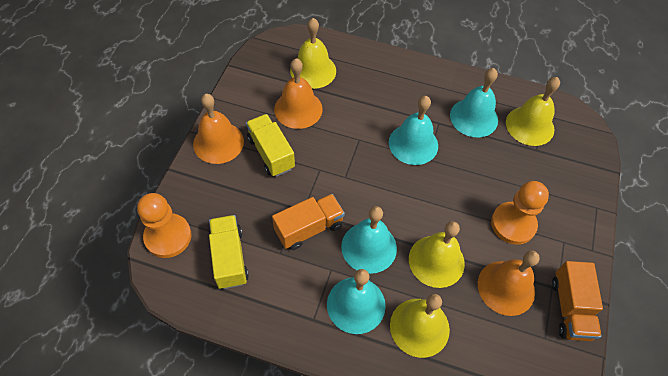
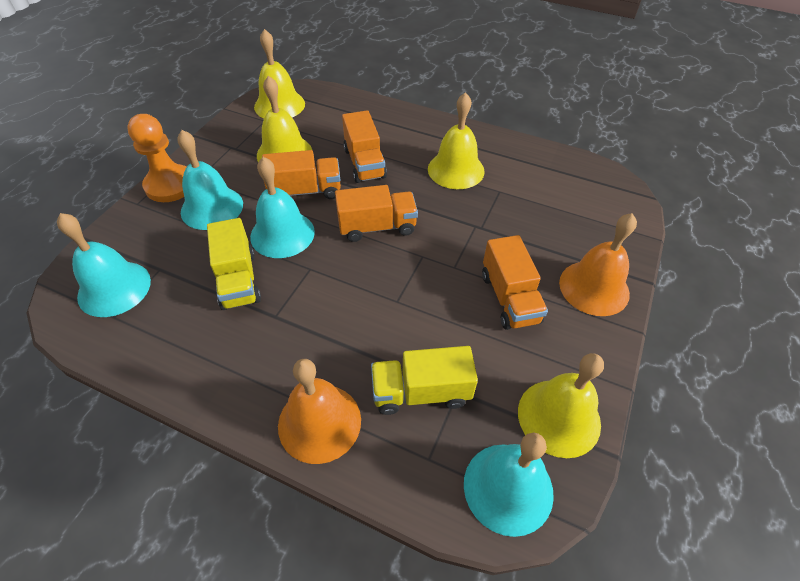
orange bell: [193,94,244,164] [274,58,323,129] [478,251,539,316] = 3 -> [278,359,361,464] [559,213,637,316] = 2
orange pawn: [137,193,191,258] [491,181,549,245] = 2 -> [127,114,186,202] = 1
orange truck: [272,194,345,250] [552,261,603,341] = 2 -> [262,150,341,199] [335,185,418,242] [342,110,387,183] [482,235,548,330] = 4

